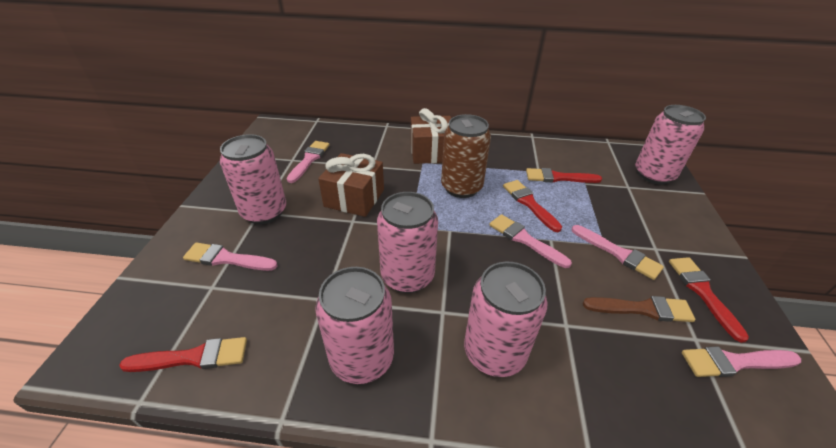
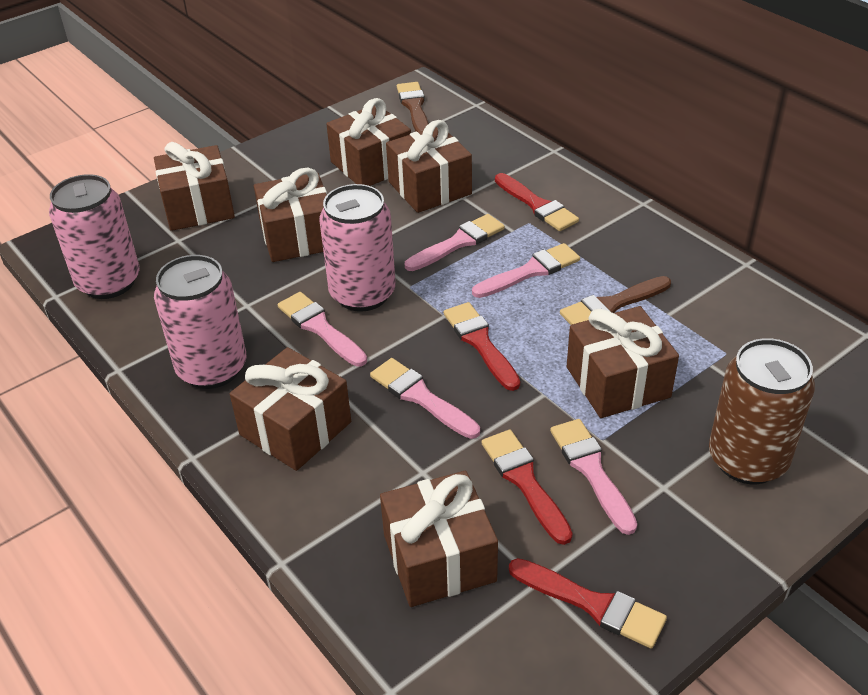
brown brush: [583,296,695,322] = 1 -> [397,82,429,132] [560,276,671,325] = 2
brown gift: [318,153,384,217] [411,108,451,164] = 2 -> [154,142,235,231] [230,347,351,471] [254,168,327,262] [326,98,411,186] [380,471,498,607] [386,120,472,213] [567,306,679,418] = 7
pink can: [220,134,286,224] [315,267,394,384] [377,192,438,293] [464,262,547,377] [635,105,706,185] = 5 -> [49,174,140,299] [154,255,246,389] [319,184,396,312] = 3

